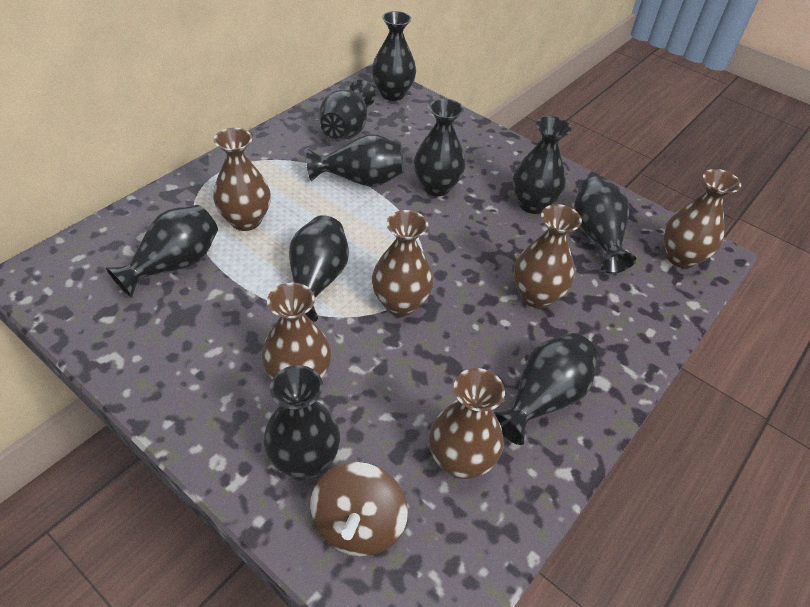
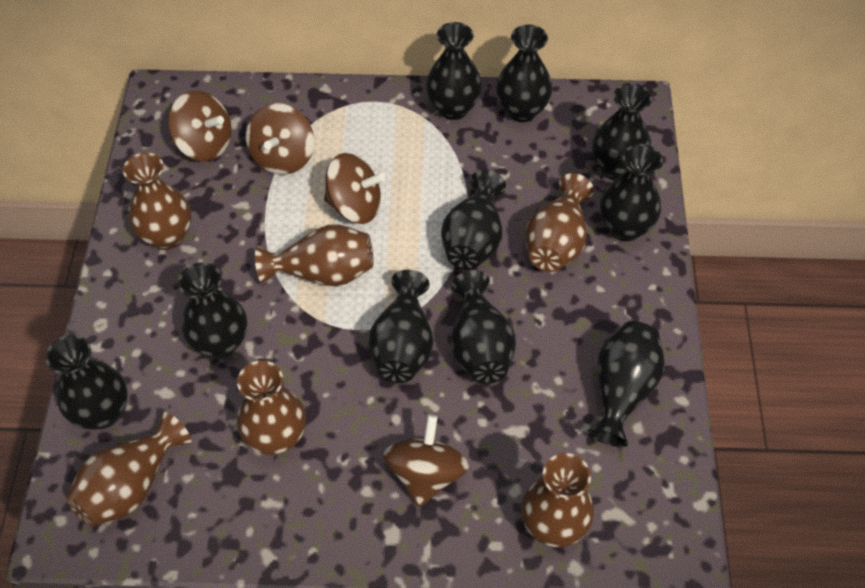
brown spinning top: [310,462,408,556] = 1 -> [168,91,231,161] [246,103,314,175] [324,153,385,224] [383,415,469,507] = 4

